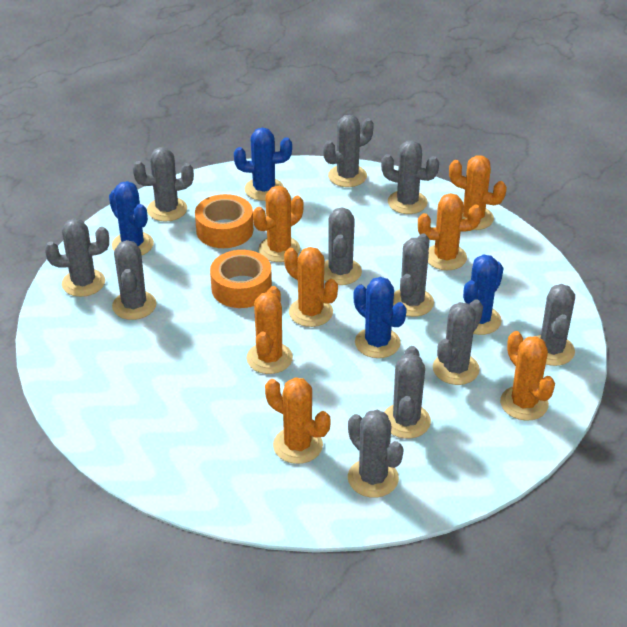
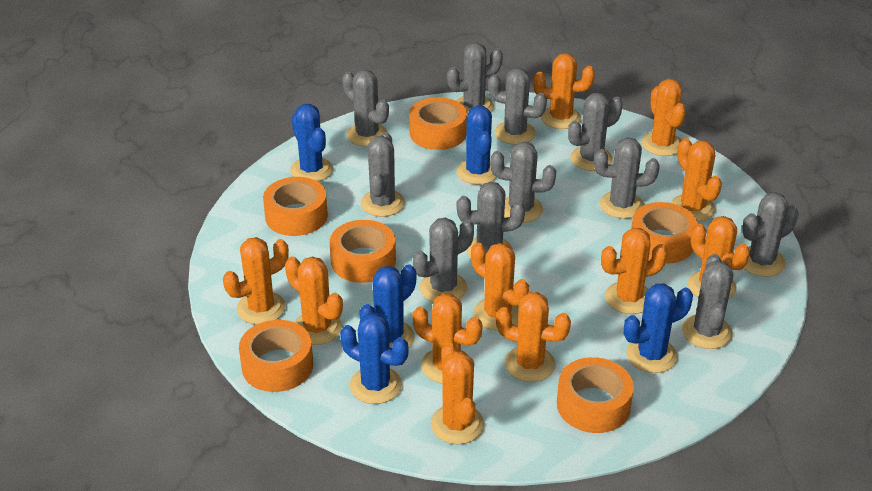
blue cactus: [109,181,154,255] [234,128,292,201] [354,277,407,358] [463,254,504,335] = 4 -> [290,104,333,182] [340,313,408,404] [359,264,416,348] [456,105,497,185] [624,283,693,373] = 5
orange cactus: [247,286,293,374] [253,186,304,262] [265,377,330,464] [284,247,338,327] [418,193,482,270] [449,155,507,230] [500,331,555,421] = 7 -> [223,237,289,324] [285,256,343,345] [412,294,482,383] [430,342,484,445] [471,243,529,331] [496,292,571,382] [533,53,595,129] [601,228,668,314] [641,79,686,156] [671,138,722,222] [688,216,750,299] = 11
orange tape: [195,194,253,248] [210,250,272,308] = 2 -> [239,320,313,392] [263,177,328,236] [330,220,396,283] [409,97,467,150] [557,357,634,433] [631,202,698,264] = 6

